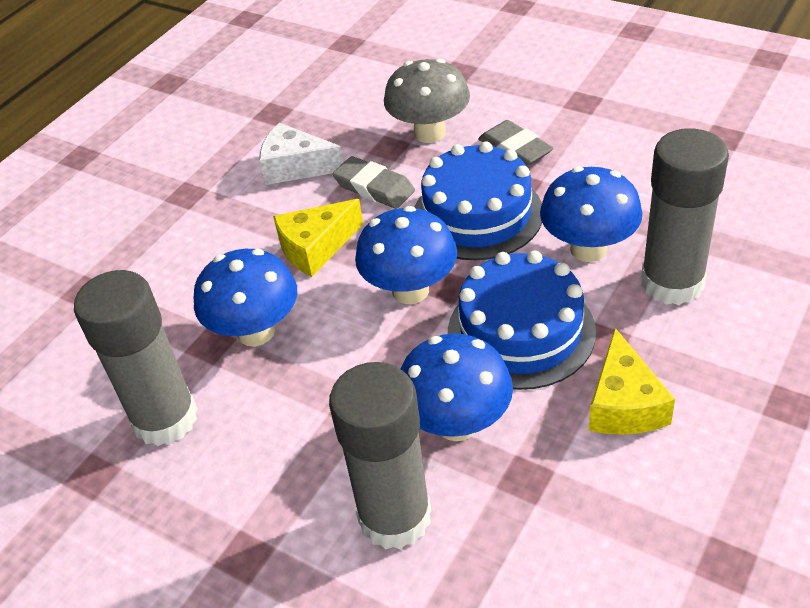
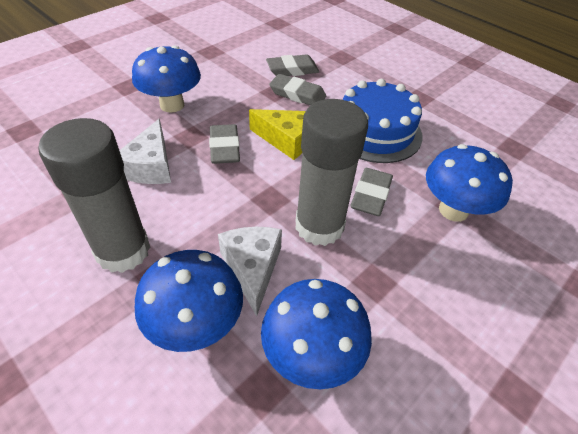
blue cake: [415,141,542,260] [448,251,596,390] = 2 -> [343,79,423,163] = 1
grey eraser: [333,156,415,209] [478,120,554,166] = 2 -> [209,124,240,164] [266,54,319,76] [269,74,326,105] [350,168,393,216] = 4
grey glue stick: [74,270,198,446] [329,362,431,549] [641,128,729,305] = 3 -> [38,118,150,273] [295,99,368,246] = 2
grey mushroom: [384,58,470,143] = 1 -> none = 0
white cheese: [259,123,344,185] = 1 -> [119,119,171,184] [218,227,282,316] = 2
yellow cheese: [273,199,363,277] [589,328,675,435] = 2 -> [249,109,306,160] = 1

